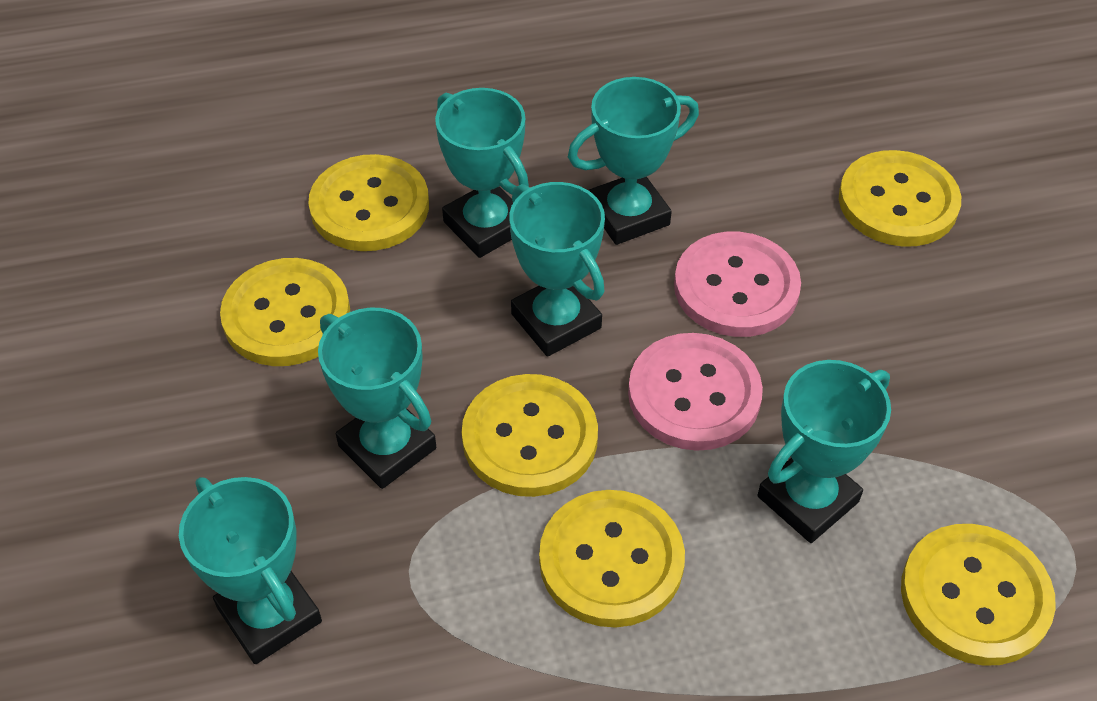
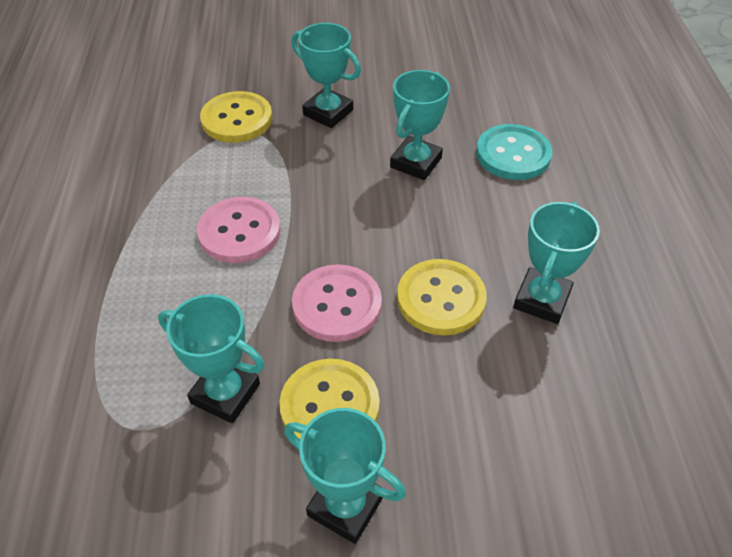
turquoise button: none = 0 -> [476,124,552,180] = 1
turquoise trophy: [179,477,322,664] [318,308,436,489] [435,88,529,258] [509,182,605,357] [568,77,699,245] [758,360,891,543] = 6 -> [158,294,265,423] [284,408,406,544] [291,23,361,128] [390,70,450,180] [513,202,600,324] = 5
yellow button: [220,258,350,366] [308,154,429,251] [462,374,598,497] [539,490,685,628] [839,150,961,247] [901,524,1056,666] = 6 -> [200,91,273,143] [279,359,380,439] [397,259,487,336] = 3

